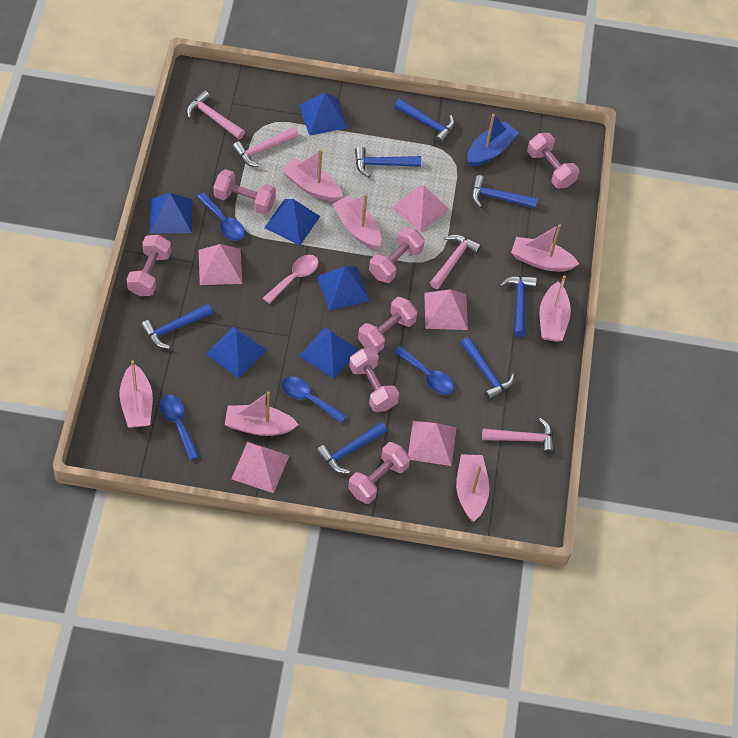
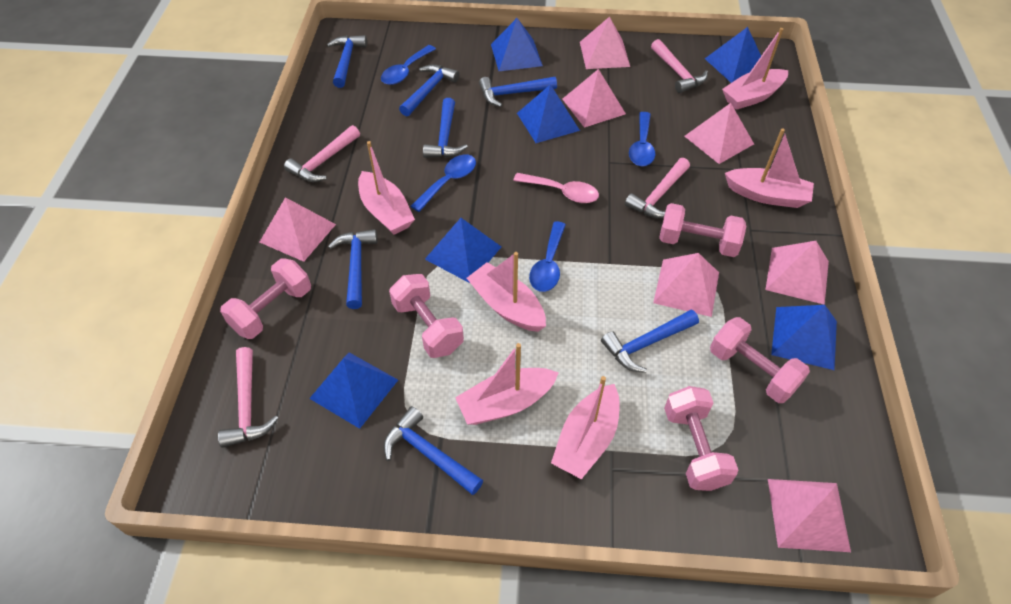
blue boat: [467,114,519,167] = 1 -> none = 0
pink boat: [119,360,153,428] [225,392,299,436] [282,150,343,201] [333,194,381,249] [456,454,490,521] [511,224,579,272] [539,275,571,342] = 7 -> [358,141,415,235] [455,343,559,425] [467,252,546,332] [551,376,620,479] [722,28,788,110] [725,128,814,208] = 6
pink dumbbell: [127,235,171,296] [214,169,276,215] [348,442,410,504] [349,348,399,412] [358,297,418,354] [369,227,425,283] [527,133,579,188] = 7 -> [220,258,311,339] [389,274,464,358] [659,203,746,257] [664,386,738,491] [710,317,810,403] = 5
pink pyramid: [199,244,242,285] [231,442,289,493] [392,185,449,232] [408,421,457,466] [424,289,468,330] = 5 -> [260,197,336,262] [562,69,626,128] [580,17,630,69] [653,253,719,317] [685,103,754,164] [766,241,829,305] [768,479,851,552] = 7

